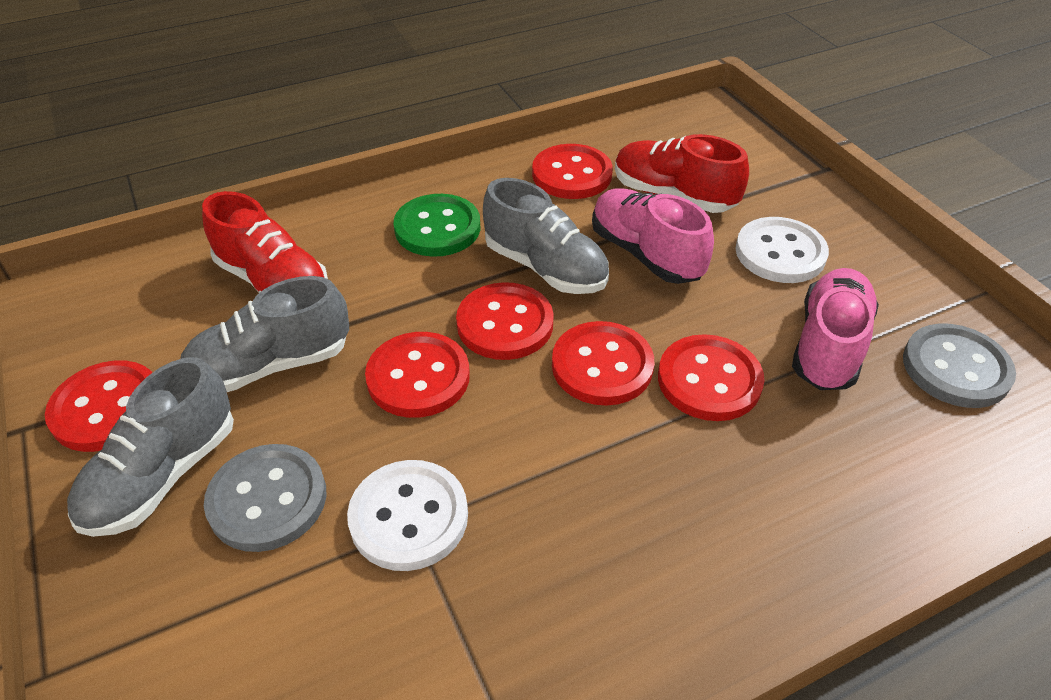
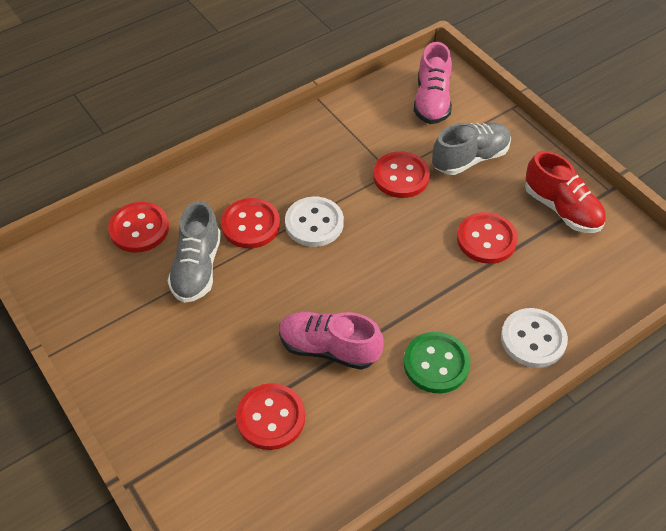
grey button: [204,444,326,552] [903,323,1016,408] = 2 -> none = 0
grey shoe: [67,357,234,537] [180,276,349,392] [483,178,609,294] = 3 -> [168,201,221,303] [432,123,511,175] = 2
red button: [45,360,152,452] [365,332,470,418] [456,282,554,360] [532,144,613,199] [552,321,654,406] [658,334,765,421] = 6 -> [108,202,169,253] [221,198,280,248] [236,383,305,450] [373,151,430,198] [457,212,518,264] = 5
red shoe: [202,191,328,293] [615,134,749,213] = 2 -> [525,151,606,233] = 1

